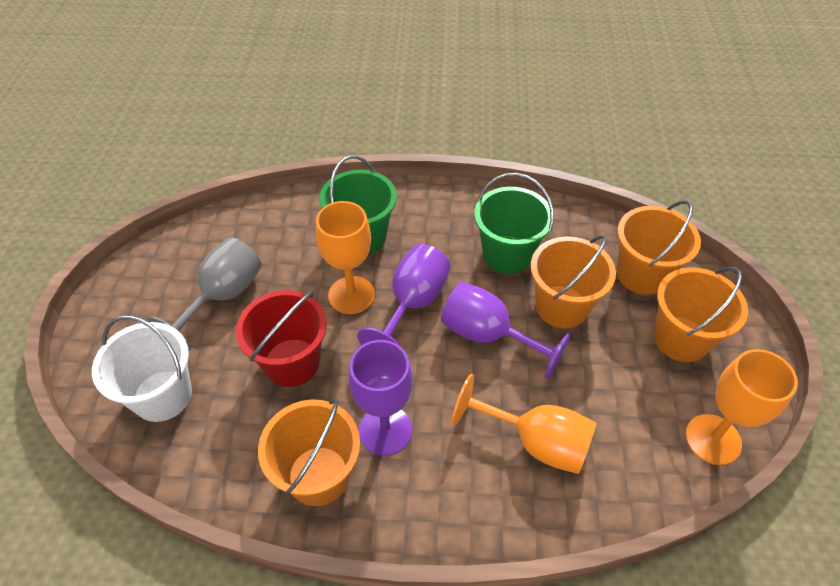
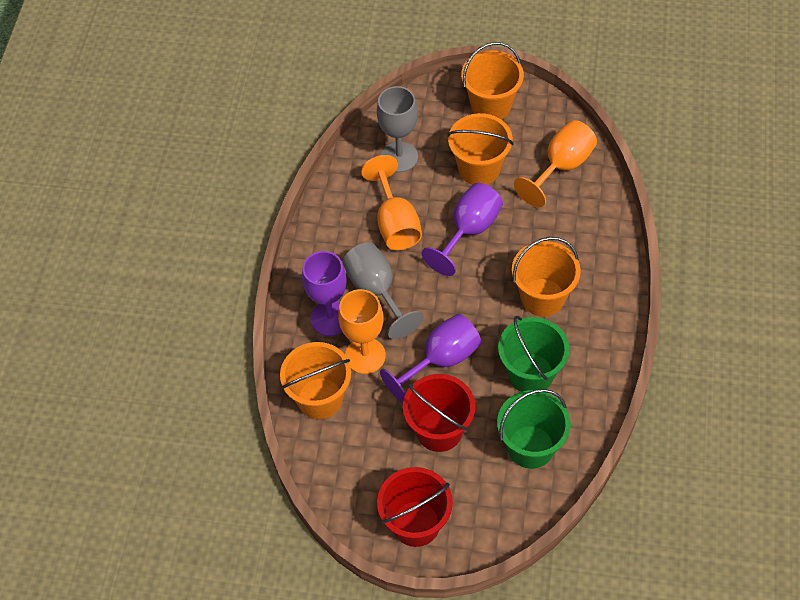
grey goblet: [148,237,262,351] = 1 -> [342,242,424,339] [377,86,418,172] = 2
red bucket: [236,290,327,387] = 1 -> [377,467,453,547] [403,374,475,452] = 2
white bucket: [92,315,192,422] = 1 -> none = 0

